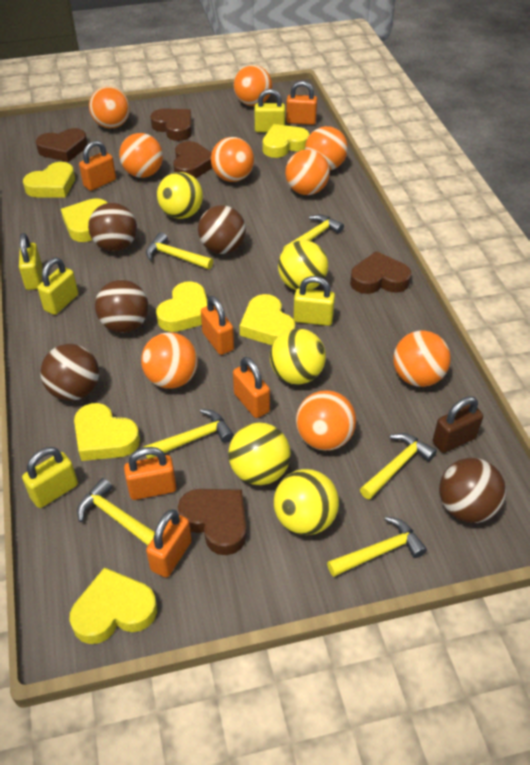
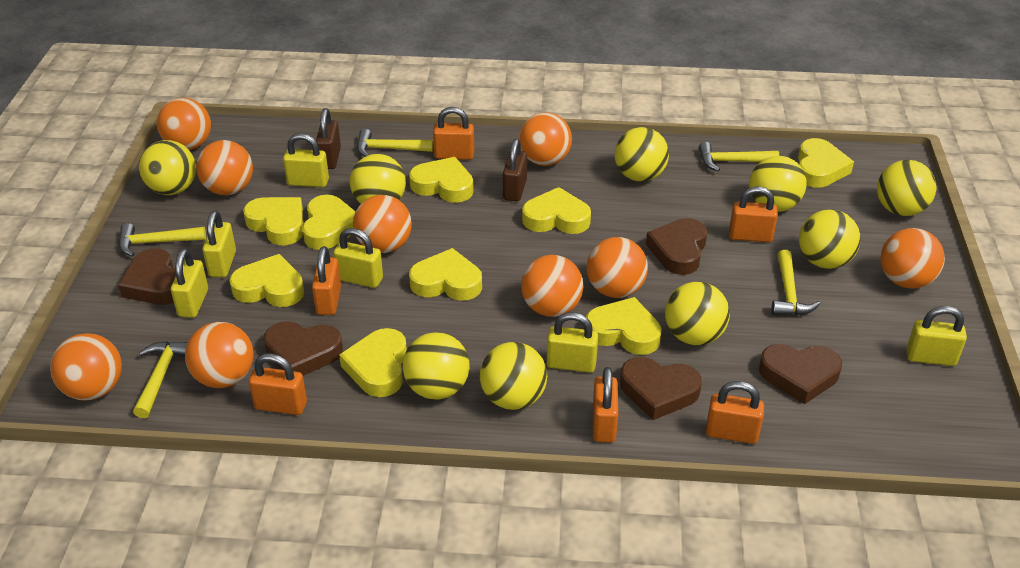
brown ball: [41,344,99,401] [88,203,137,252] [95,280,149,333] [198,205,246,254] [439,458,506,523] = 5 -> none = 0
brown padlock: [433,396,483,453] = 1 -> [316,108,341,169] [503,139,527,202] = 2
yellow ball: [157,172,203,219] [228,422,291,485] [270,328,326,384] [274,469,339,535] [278,240,328,290] = 5 -> [139,140,196,195] [350,154,406,204] [403,332,469,400] [480,342,547,410] [615,127,669,181] [665,282,730,345] [749,156,806,212] [799,209,861,269] [877,160,937,216] = 9
yellow hammer: [77,478,155,545] [143,409,234,459] [146,232,213,269] [283,215,344,250] [327,516,427,577] [360,433,437,500] = 6 -> [119,223,206,257] [133,341,188,418] [357,129,433,157] [699,142,779,171] [772,250,820,315] = 5
yellow heart: [23,162,75,198] [61,198,108,242] [69,567,157,644] [74,403,140,461] [156,281,207,332] [240,294,295,345] [263,124,310,158] = 7 -> [229,254,304,307] [243,197,303,245] [302,195,356,250] [339,328,407,397] [409,157,473,203] [409,248,482,301] [522,187,591,234] [586,297,661,355] [798,138,854,188] = 9
yellow padlock: [19,233,42,290] [22,447,78,508] [38,257,78,315] [255,89,285,132] [293,276,335,326] = 5 -> [171,248,208,318] [202,210,236,277] [283,133,329,187] [333,228,383,288] [547,312,598,373] [906,306,967,366] = 6

